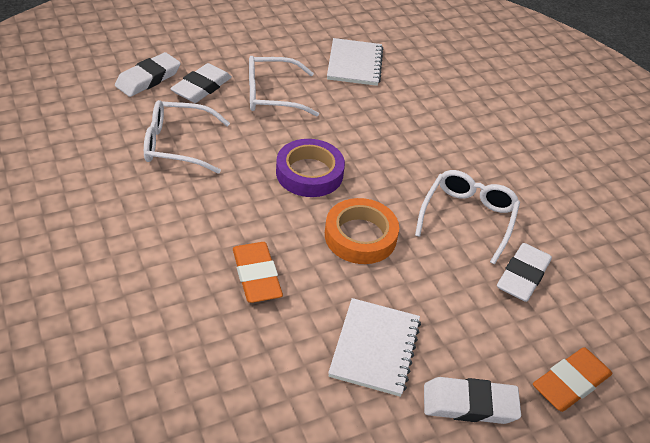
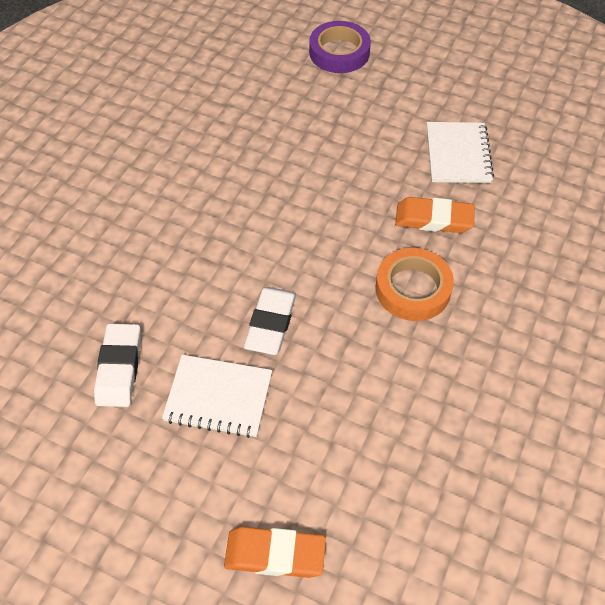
white eraser: [115,52,181,97] [170,63,232,103] [424,377,521,424] [497,243,552,302] = 4 -> [94,323,141,407] [244,287,296,355] = 2
white glasses: [144,100,230,174] [249,56,319,117] [415,170,520,264] = 3 -> none = 0

